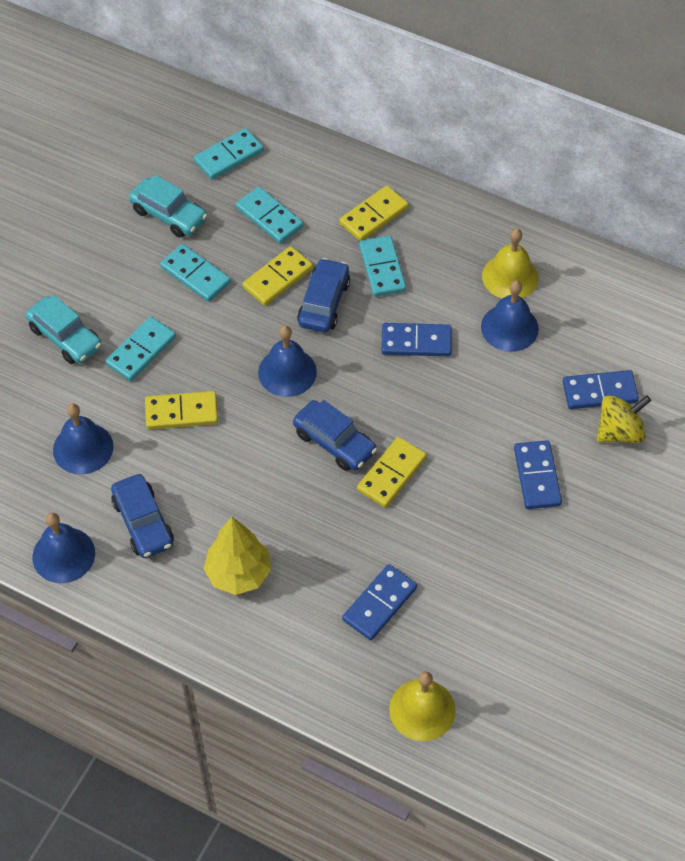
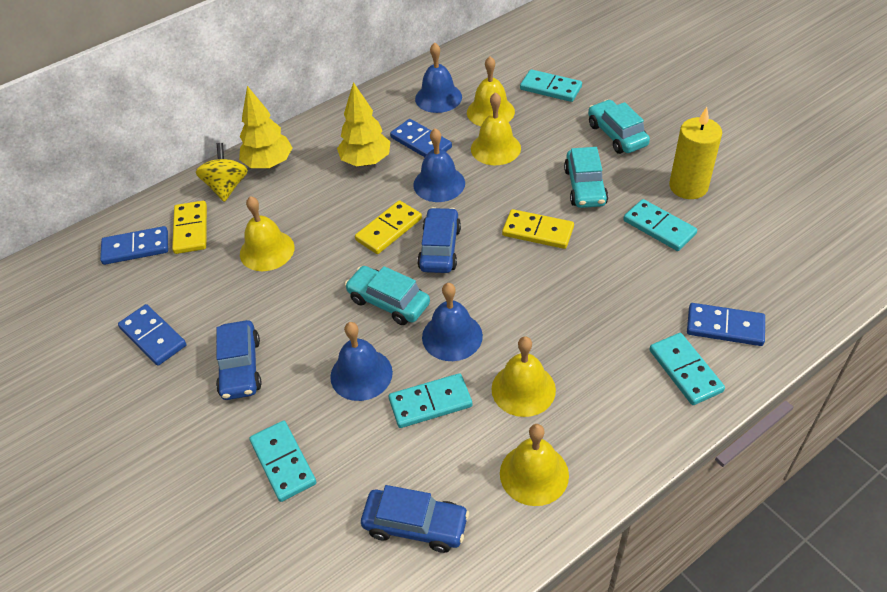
turquoise car: [26,295,102,364] [129,175,208,238] = 2 -> [345,266,430,325] [564,147,608,208] [588,100,650,154] = 3
yellow bell: [389,671,455,741] [482,228,539,298] = 2 -> [240,196,295,271] [467,56,515,126] [471,92,521,165] [492,336,556,417] [500,424,569,506] = 5
yellow candle: none = 0 -> [669,107,722,199] = 1
yellow domino: [145,391,218,429] [242,246,313,306] [339,186,409,241] [357,437,427,508] = 4 -> [172,201,207,254] [355,200,422,254] [502,209,574,249] = 3
yellow tree: [203,517,271,595] = 1 -> [239,86,293,169] [337,82,391,166] = 2

